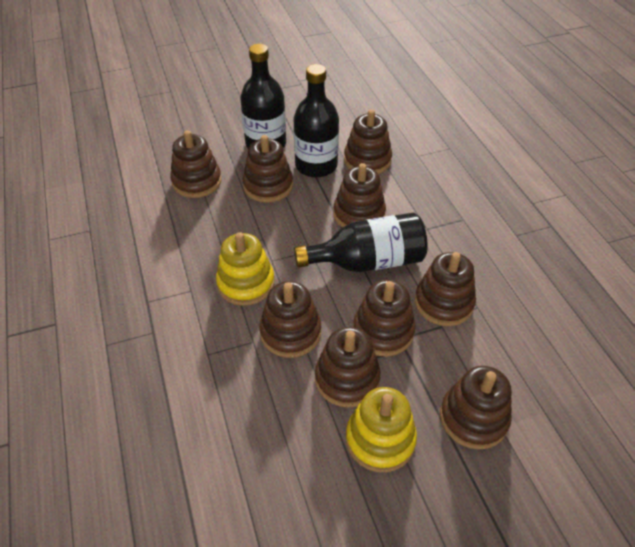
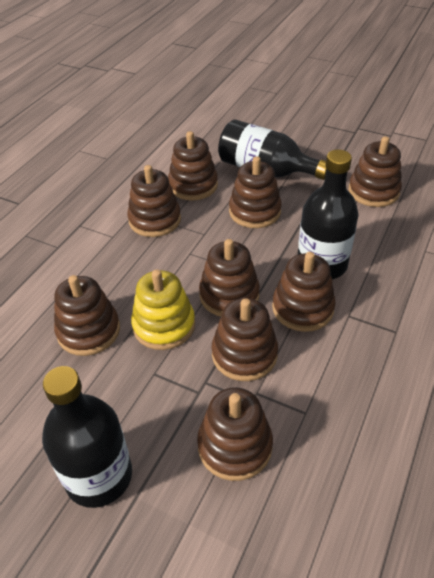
yellow stacking toy: [216,232,274,306] [346,387,417,472] = 2 -> [131,269,195,350] = 1

